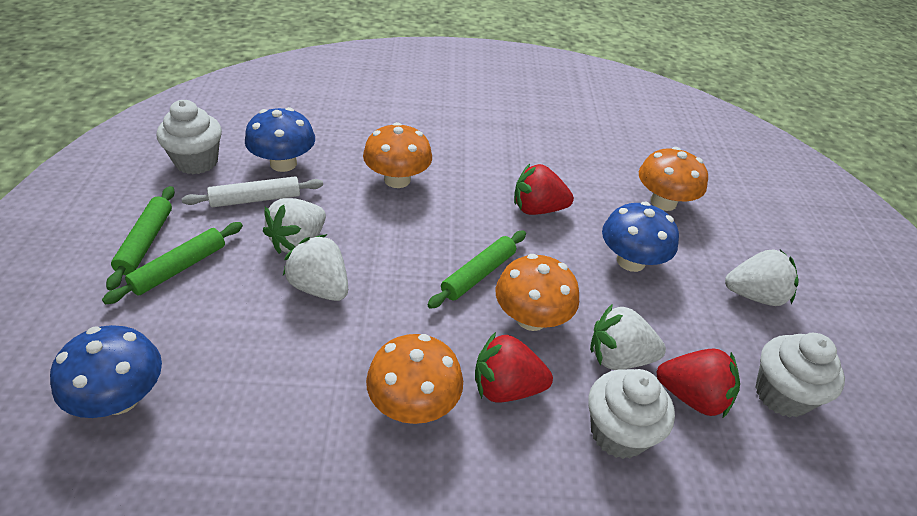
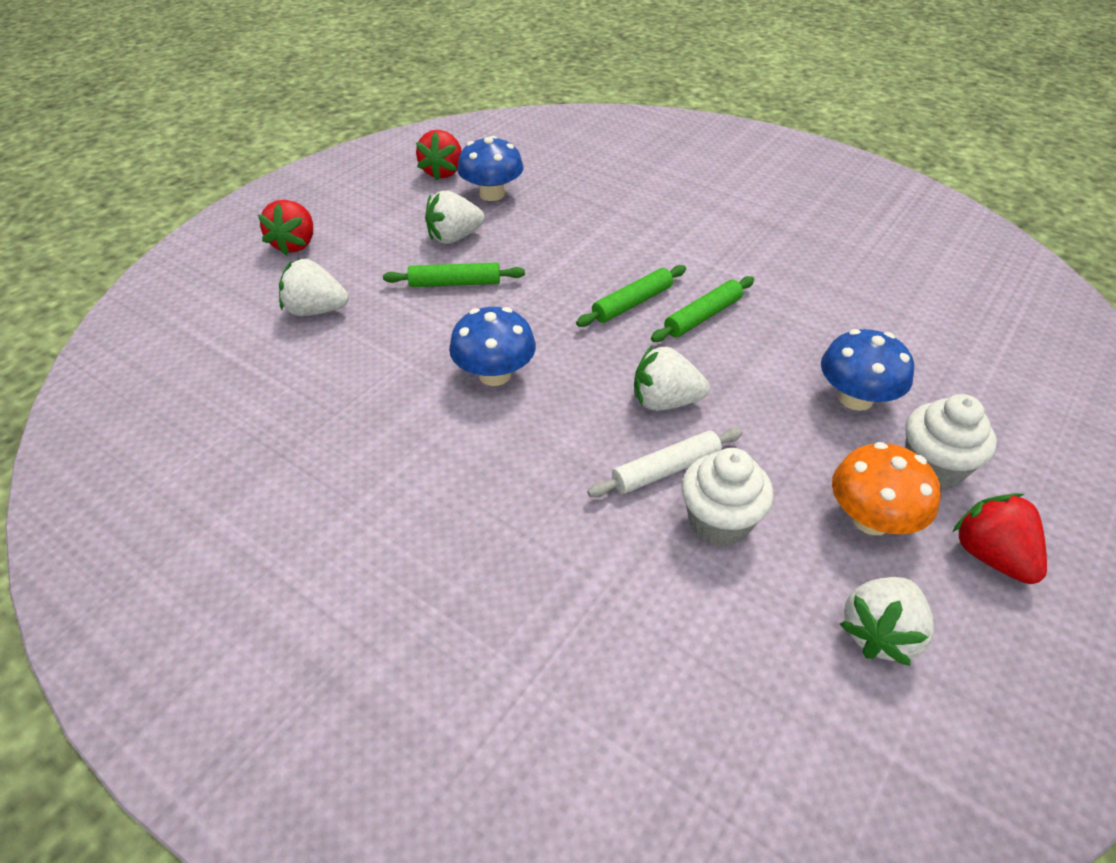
orange mushroom: [363,122,432,188] [366,334,463,424] [496,254,579,331] [639,147,708,211] = 4 -> [832,442,941,535] = 1
white cupcake: [157,100,222,174] [588,369,675,459] [756,333,845,417] = 3 -> [681,448,774,547] [905,394,997,490] = 2

